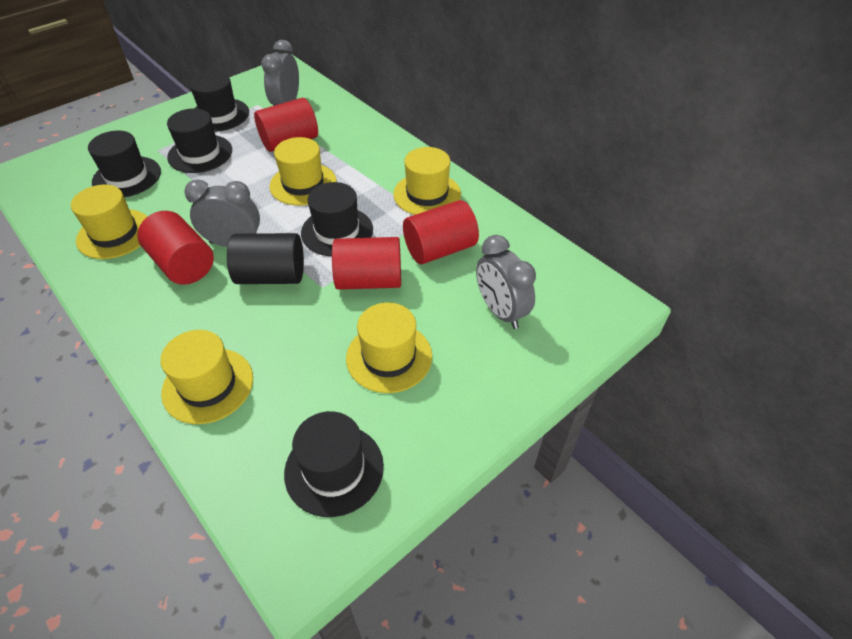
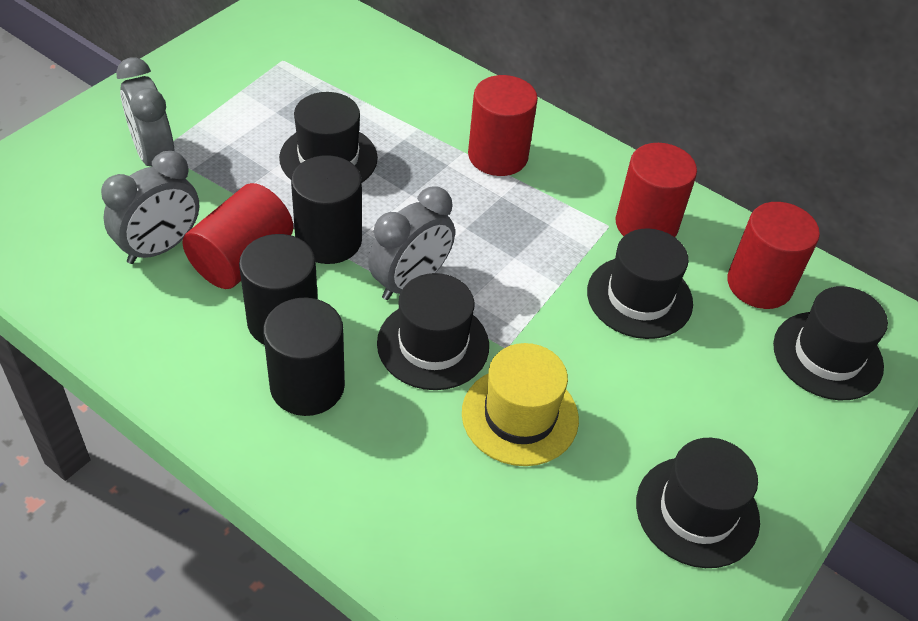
black cylinder: [227,233,304,284] = 1 -> [239,234,318,345] [263,298,345,416] [291,155,362,264] = 3
yellow hat: [71,184,148,259] [160,330,253,424] [269,137,337,206] [346,302,432,393] [393,147,461,215] = 5 -> [462,343,579,466] = 1

